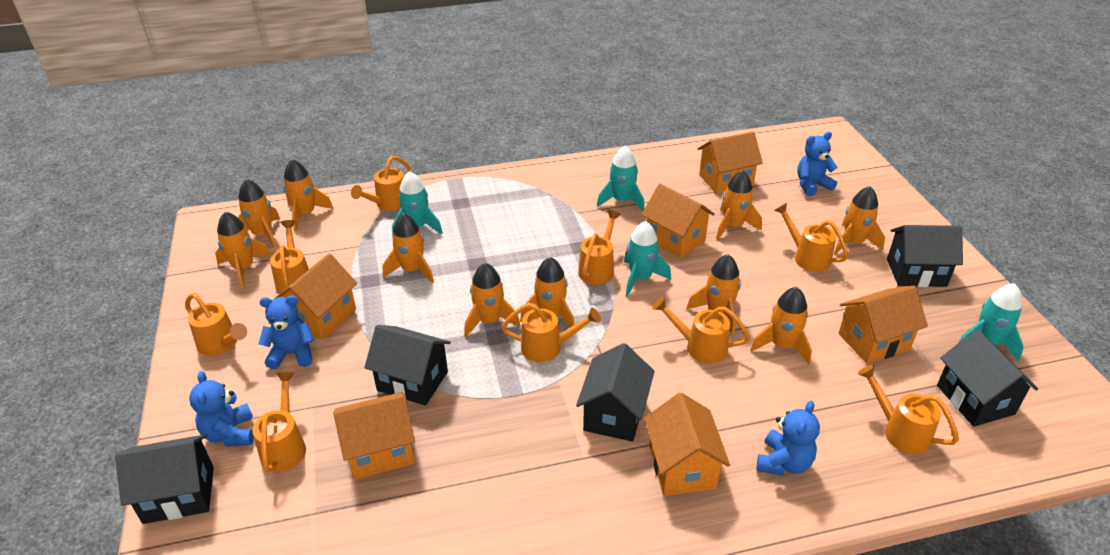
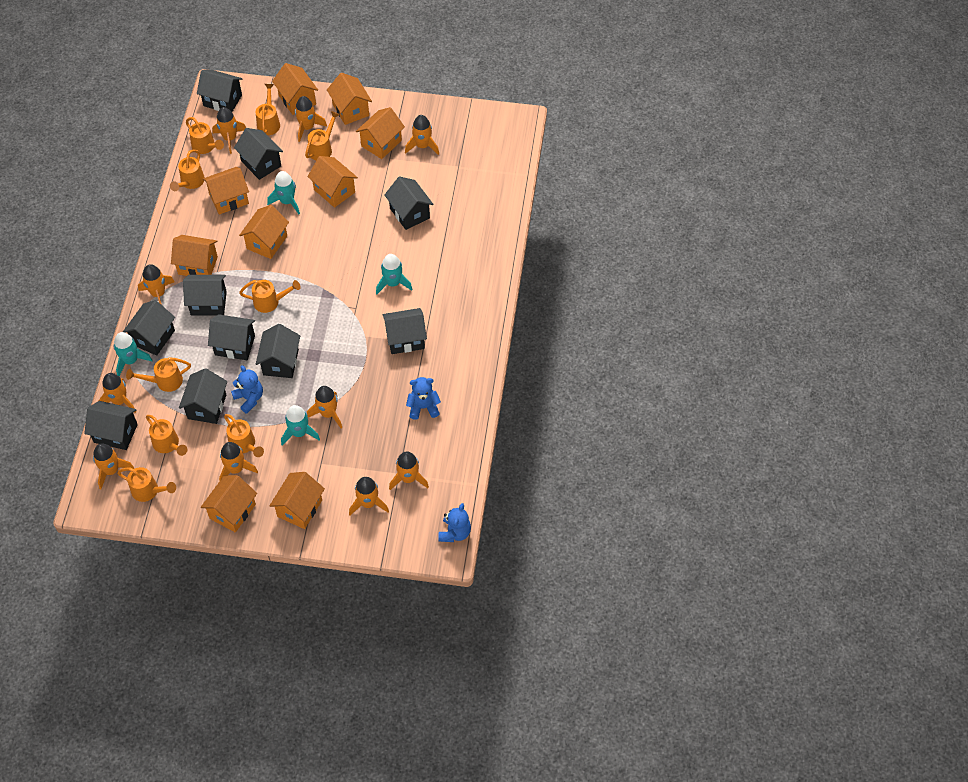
black house: [115,434,214,524] [364,325,451,406] [576,343,655,442] [887,225,963,287] [937,329,1038,427] = 5 -> [84,401,138,450] [123,300,175,356] [179,368,227,424] [183,275,227,315] [197,70,242,112] [208,314,255,360] [234,128,283,180] [256,324,300,378] [383,308,427,354] [384,176,433,230] = 10
blue teddy bear: [189,371,254,446] [258,295,314,369] [757,401,820,476] [797,132,838,196] = 4 -> [231,365,263,414] [406,377,441,420] [438,503,471,542] = 3
orange house: [274,253,357,340] [333,392,415,480] [641,184,715,259] [644,393,730,496] [698,132,763,194] [839,286,928,364] = 6 -> [171,235,218,276] [201,475,257,533] [203,167,249,215] [239,205,289,259] [269,472,325,529] [272,63,318,115] [307,156,358,208] [327,73,372,125] [356,107,405,159] = 9

